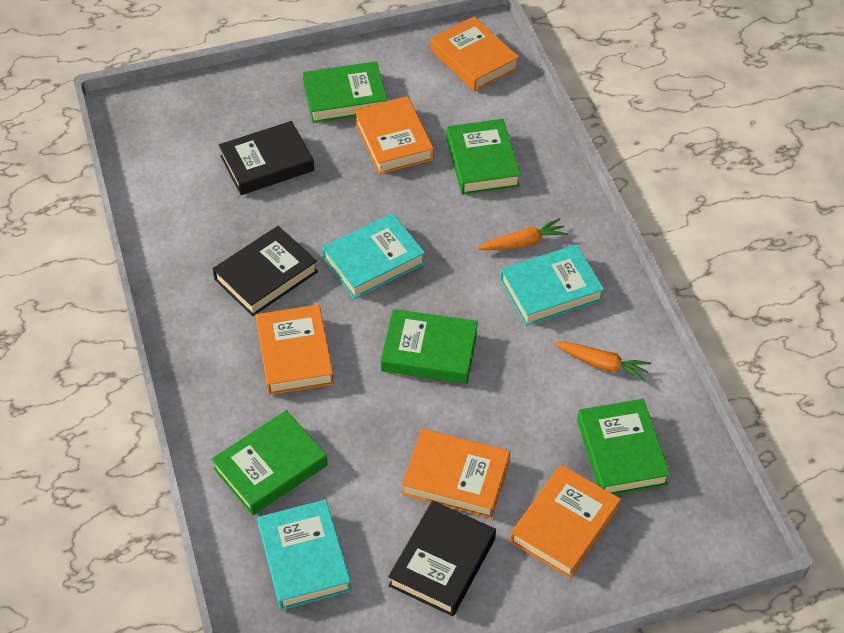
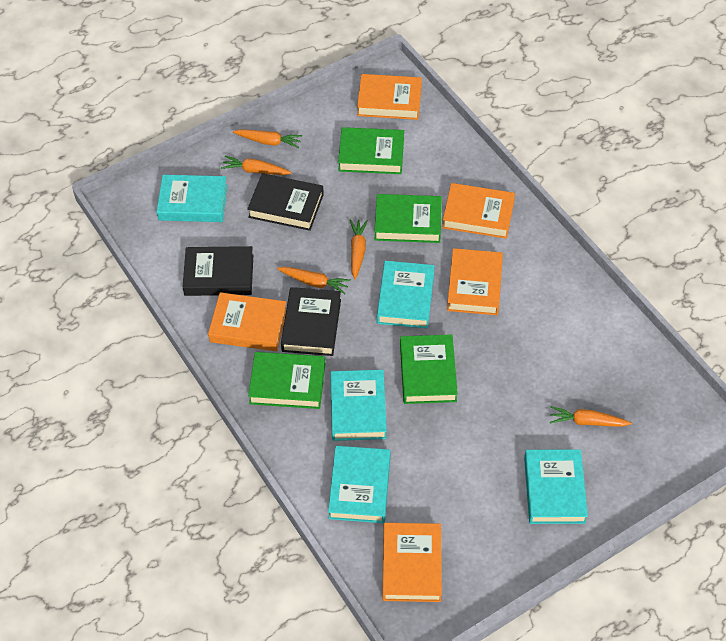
green book: [211,410,328,516] [303,61,387,123] [381,309,478,384] [446,119,521,195] [577,399,670,495] = 5 -> [248,352,325,409] [338,127,404,174] [374,194,442,243] [400,335,458,404] = 4
orange carrot: [478,218,568,250] [554,342,651,382] = 2 -> [221,156,292,175] [233,129,302,148] [277,267,351,294] [350,219,368,279] [550,406,632,427] = 5
turquoise book: [257,499,351,610] [322,213,425,299] [500,244,604,326] = 3 -> [157,175,228,222] [328,446,390,523] [330,370,387,441] [377,261,435,329] [524,449,588,524] = 5

